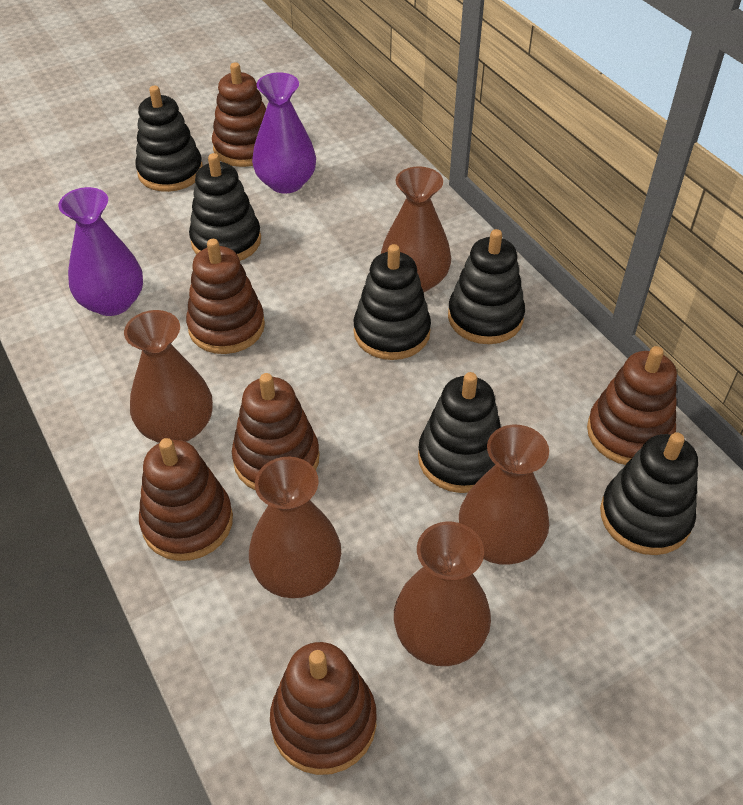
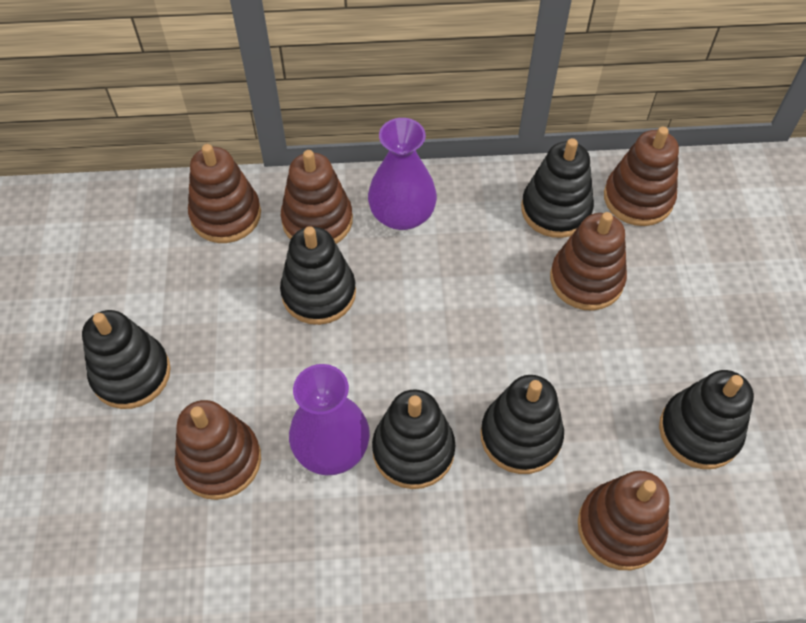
brown vase: [124,310,213,443] [249,457,341,598] [381,166,451,292] [394,522,491,666] [459,425,549,565] = 5 -> none = 0

